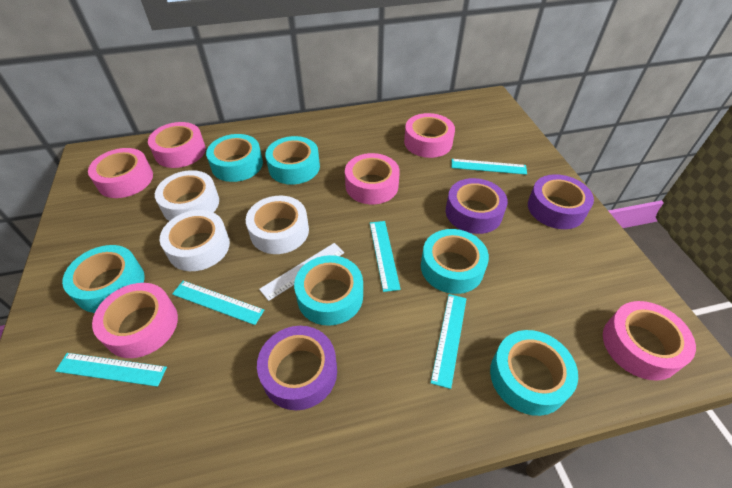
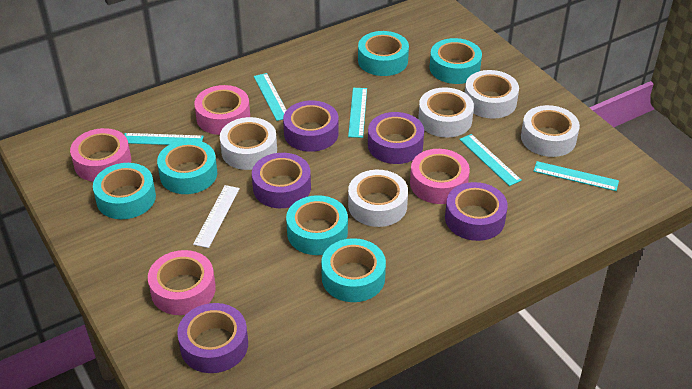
pink tape: [88,148,153,198] [92,283,178,358] [148,122,206,168] [345,153,400,204] [404,113,455,158] [603,301,696,381] = 6 -> [70,128,131,182] [148,250,216,315] [194,85,250,135] [410,149,470,204] = 4
purple tape: [257,326,337,410] [446,178,508,234] [528,174,594,229] = 3 -> [177,303,248,373] [252,153,311,208] [283,101,339,152] [368,112,424,164] [445,182,508,241] = 5
white tape: [155,170,219,221] [160,210,230,271] [246,196,309,254] = 3 -> [220,117,277,170] [348,170,408,227] [418,87,474,137] [465,70,519,119] [521,105,580,157] = 5

